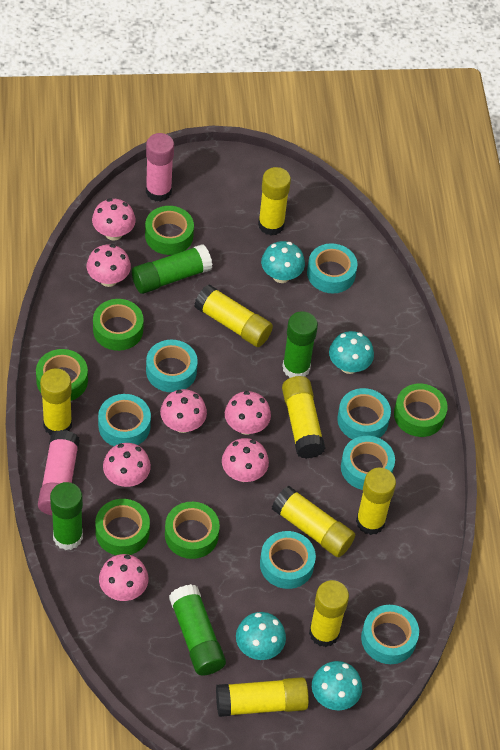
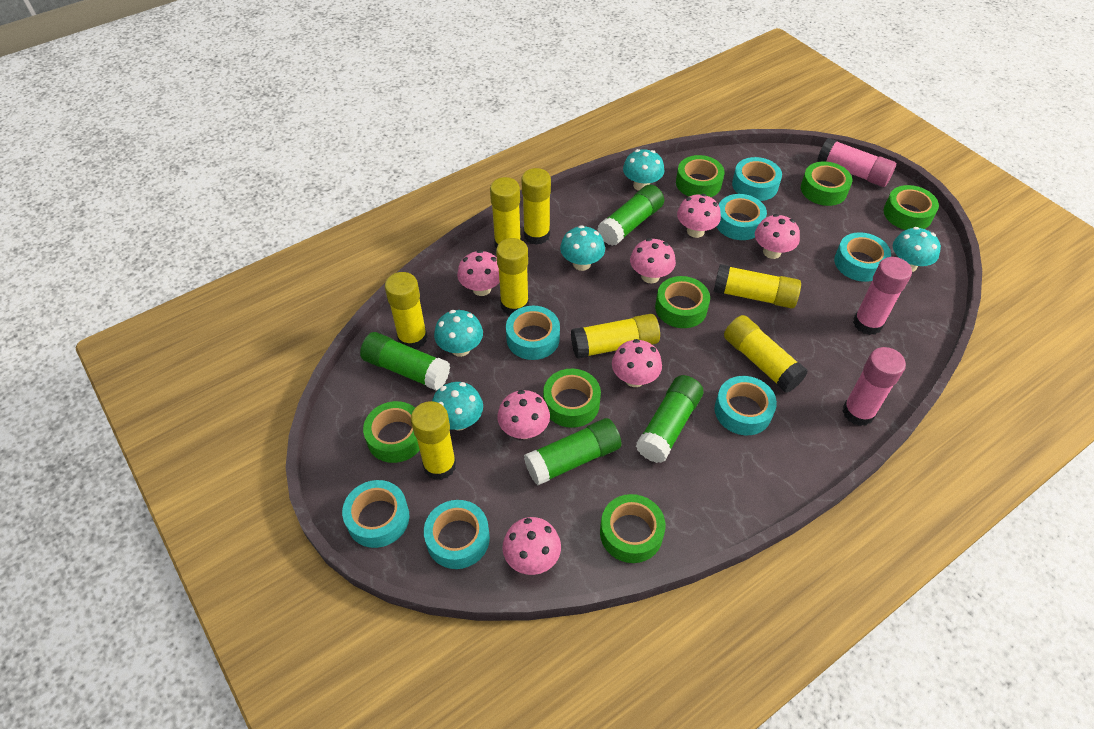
green tape: [36,349,88,401] [93,299,144,351] [95,499,150,555] [145,206,194,255] [165,502,220,559] [394,383,448,437] = 6 -> [363,401,420,463] [543,369,601,428] [600,494,665,563] [655,276,710,328] [676,155,724,197] [801,161,852,206] [884,185,939,230] = 7
pink glue stick: [38,430,80,515] [146,133,174,202] = 2 -> [817,138,896,187] [842,347,906,426] [853,257,912,335] = 3
turquoise mushroom: [236,612,286,660] [261,241,305,283] [312,661,362,711] [329,331,374,374] = 4 -> [432,382,483,431] [434,310,483,357] [560,225,605,271] [623,149,664,191] [893,227,941,272] = 5

